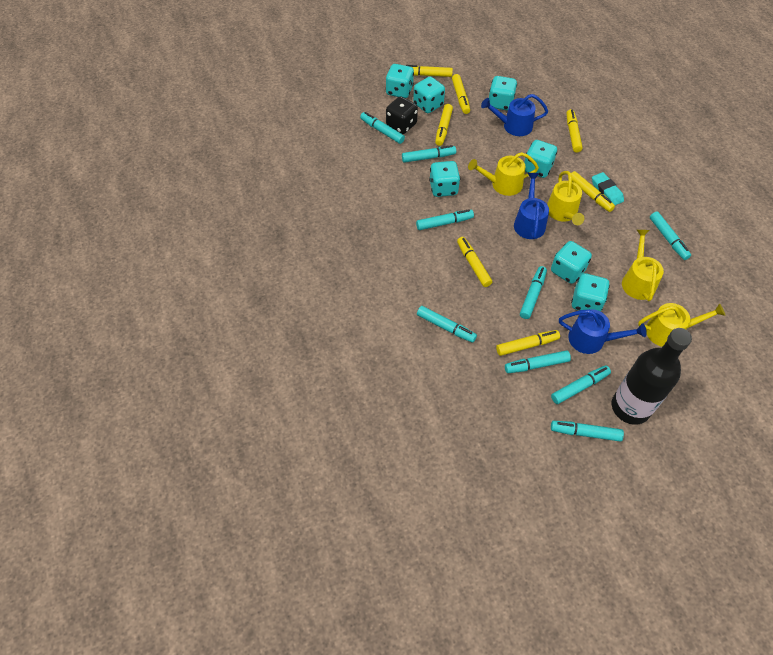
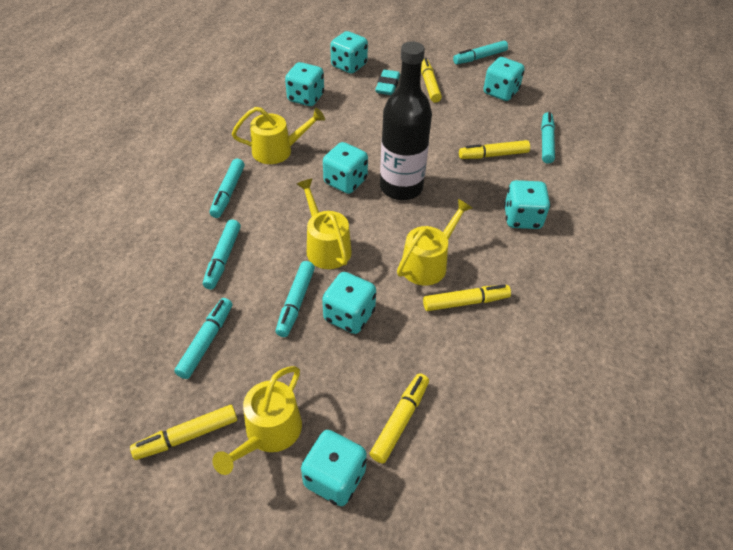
black dice: [386,96,418,134] = 1 -> none = 0
blue watering can: [481,94,548,136] [514,173,549,239] [559,309,647,354] = 3 -> none = 0
turquoise marker: [360,112,405,144] [402,145,456,163] [416,209,474,230] [417,306,477,343] [505,350,571,373] [520,266,547,319] [551,365,611,404] [551,421,624,442] [650,212,691,260] = 9 -> [174,298,232,379] [203,220,241,289] [210,159,245,218] [275,261,315,337] [453,41,508,64] [541,112,555,164] = 6
yellow marker: [406,65,453,77] [435,104,453,146] [452,74,470,114] [457,237,492,287] [496,330,560,356] [566,109,583,152] [571,171,615,212] = 7 -> [130,405,237,460] [370,373,429,464] [421,58,442,103] [423,284,511,311] [459,140,530,159] = 5

